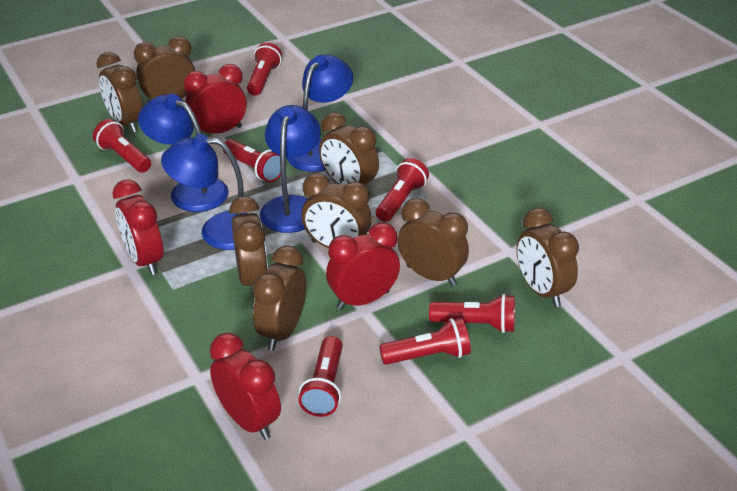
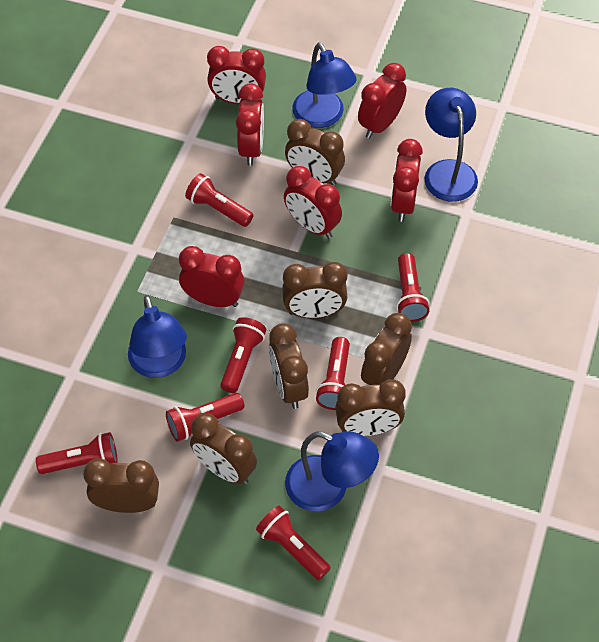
brown clock: [96,52,143,133] [134,36,195,102] [229,196,268,296] [252,245,306,350] [302,173,372,248] [319,112,379,187] [398,198,469,286] [517,208,579,307] = 8 -> [83,458,159,513] [190,413,257,485] [269,323,309,409] [282,262,348,318] [285,119,345,186] [335,379,406,436] [361,313,412,385] = 7
red clock: [113,179,163,275] [184,64,247,135] [210,333,281,440] [326,222,400,310] = 4 -> [179,246,244,307] [207,46,266,104] [236,84,264,166] [284,166,342,239] [358,63,406,139] [391,139,423,222] = 6

